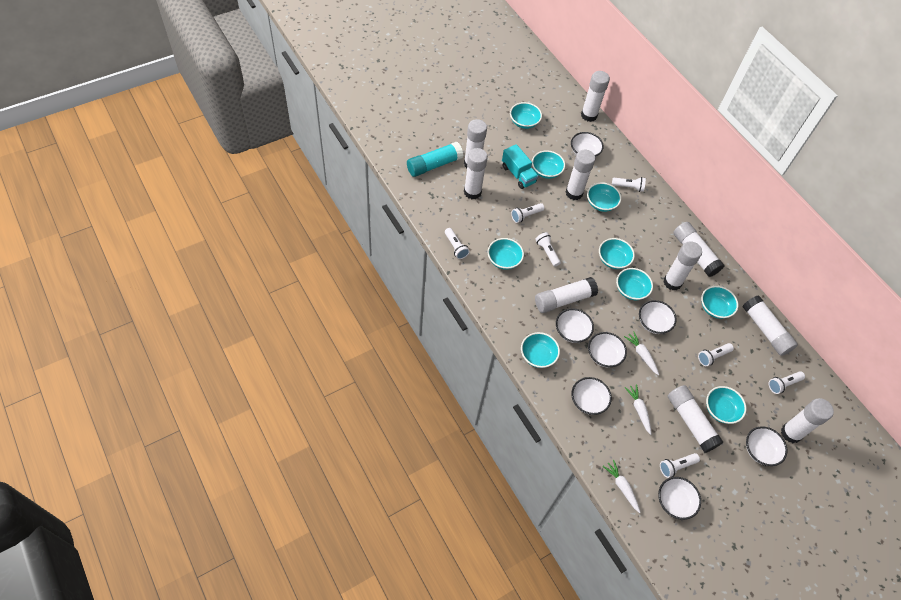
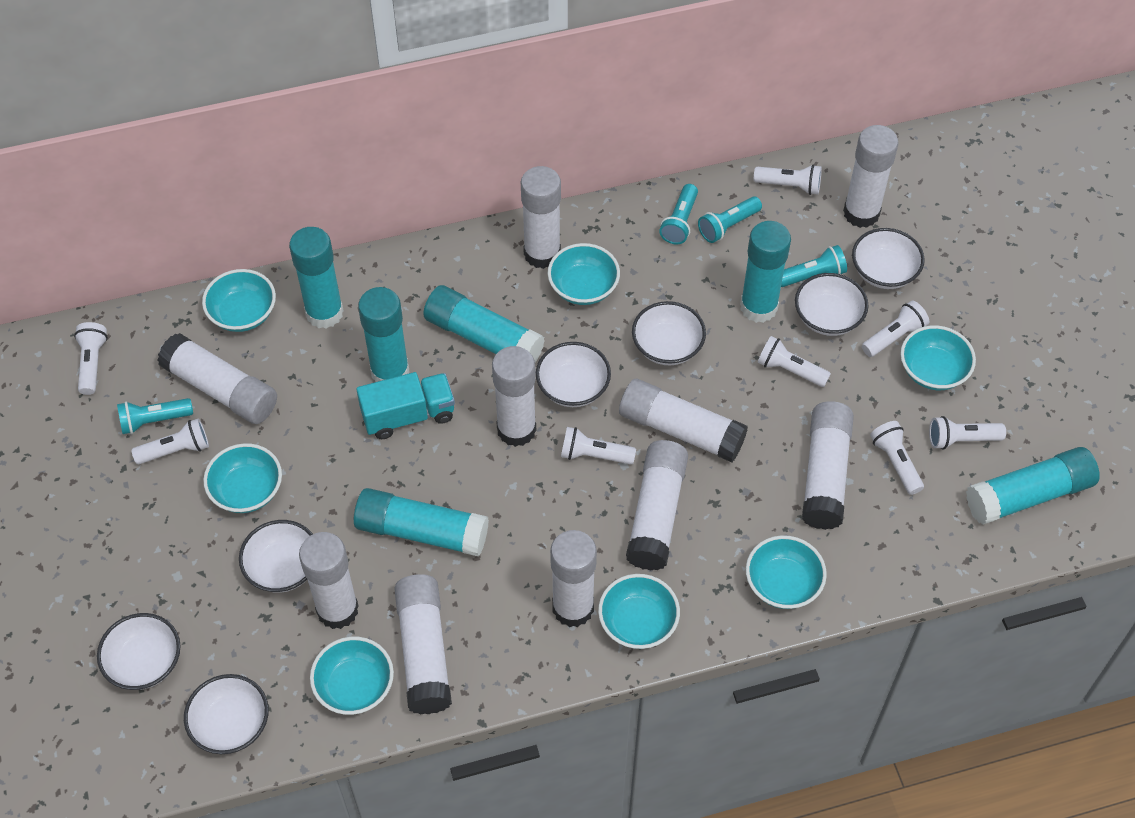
turquoise bowl: [488,238,524,270] [510,102,542,129] [521,332,560,368] [532,150,565,179] [587,182,621,212] [599,238,635,269] [616,268,653,300] [701,286,738,319] [706,386,746,424] = 9 -> [202,269,276,332] [203,443,282,513] [310,637,394,715] [548,243,620,305] [598,574,680,649] [746,535,827,609] [901,325,976,390] = 7
turquoise flashlight: none = 0 -> [117,398,193,434] [659,184,698,244] [698,196,762,243] [781,245,847,287] = 4
turquoise glue stick: [407,142,463,177] = 1 -> [289,227,344,328] [354,488,489,556] [358,287,410,382] [423,285,545,362] [740,221,791,323] [966,447,1100,525] = 6
white carrot: [603,460,641,513] [624,331,659,376] [625,384,652,435] = 3 -> none = 0
white flashlight: [445,228,470,259] [511,203,544,223] [535,232,561,267] [612,177,646,192] [660,453,700,478] [698,343,734,366] [768,371,805,394] = 7 -> [74,322,108,395] [131,418,209,464] [561,427,636,465] [754,164,822,195] [758,336,831,387] [862,301,929,357] [870,421,924,495] [929,416,1006,450] = 8

